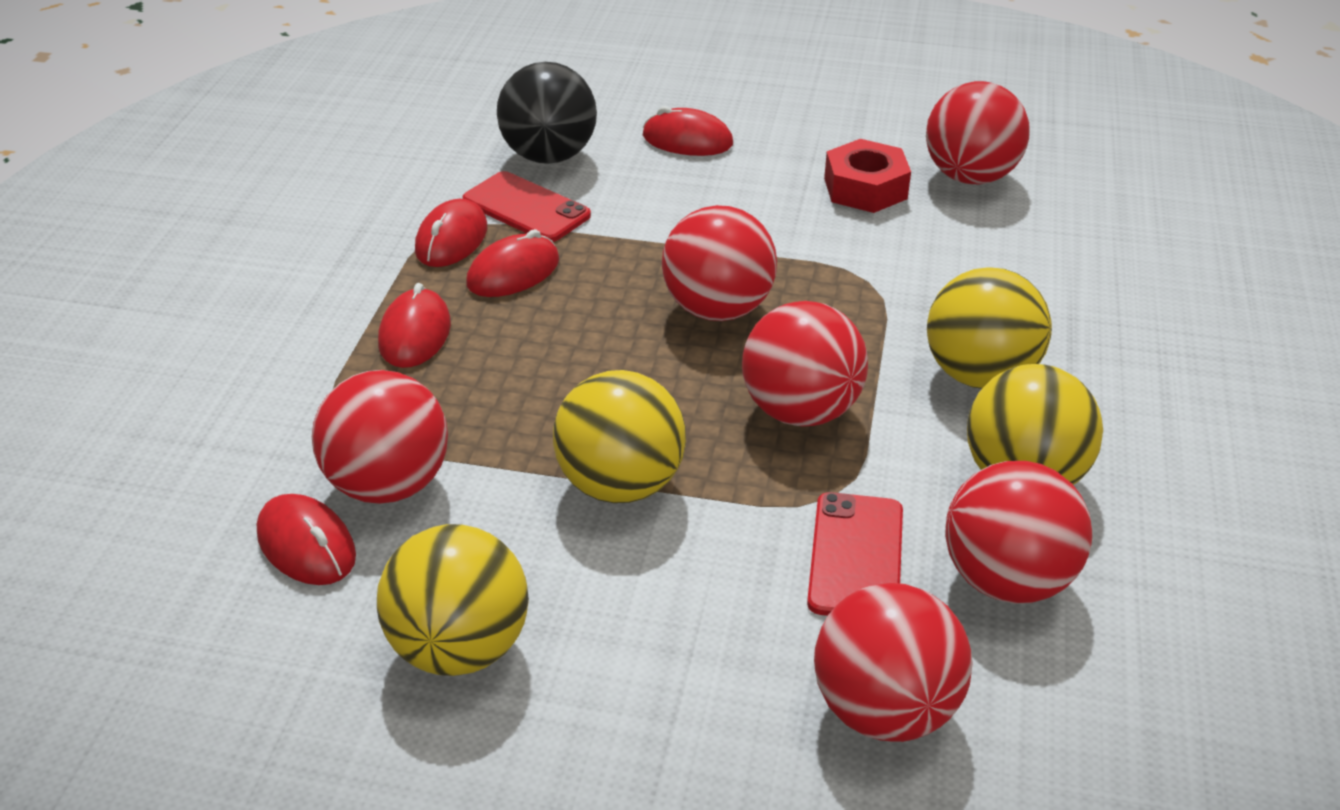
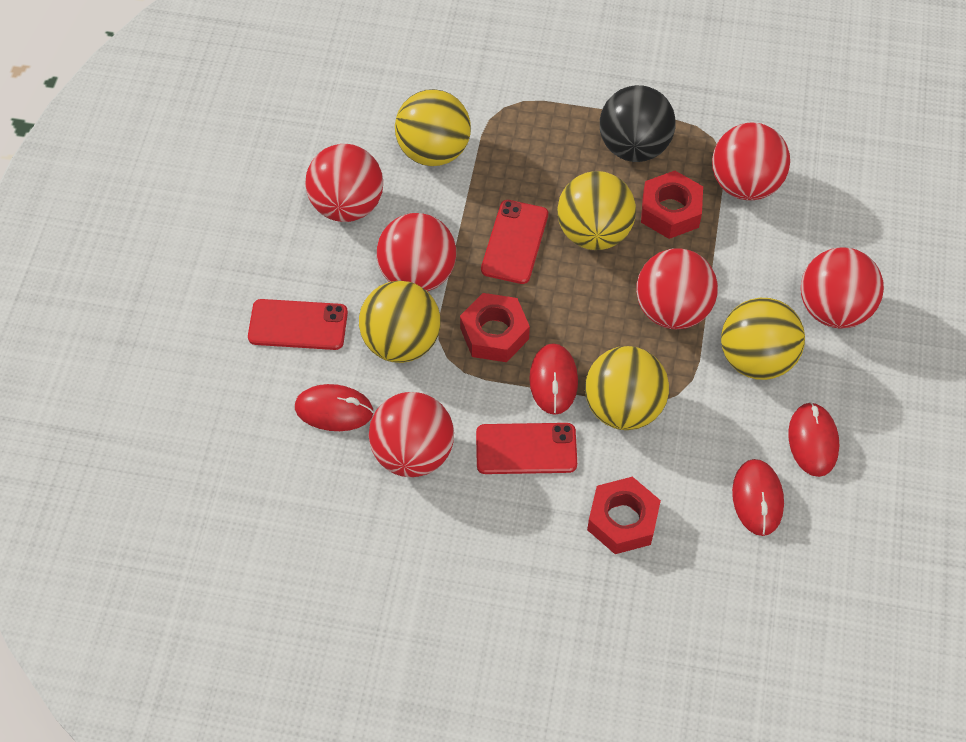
red mouse: [257,494,356,585] [378,283,451,368] [415,199,487,267] [466,229,559,297] [643,106,733,156] = 5 -> [295,384,373,431] [529,343,578,415] [732,459,784,536] [788,402,839,477] = 4
red nut: [824,139,911,213] = 1 -> [460,293,530,362] [587,477,661,554] [641,171,703,239] = 3
red phone: [462,171,591,242] [807,492,903,616] = 2 -> [248,299,348,350] [476,423,577,474] [481,200,548,284] = 3
yellow ball: [377,524,529,676] [553,370,686,503] [927,267,1052,389] [967,364,1103,485] = 4 -> [359,281,441,363] [395,89,471,166] [557,171,636,250] [585,346,669,430] [721,298,805,380] = 5

